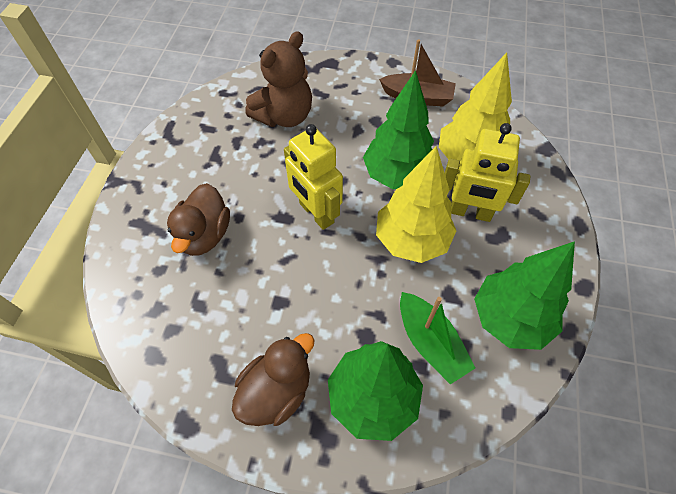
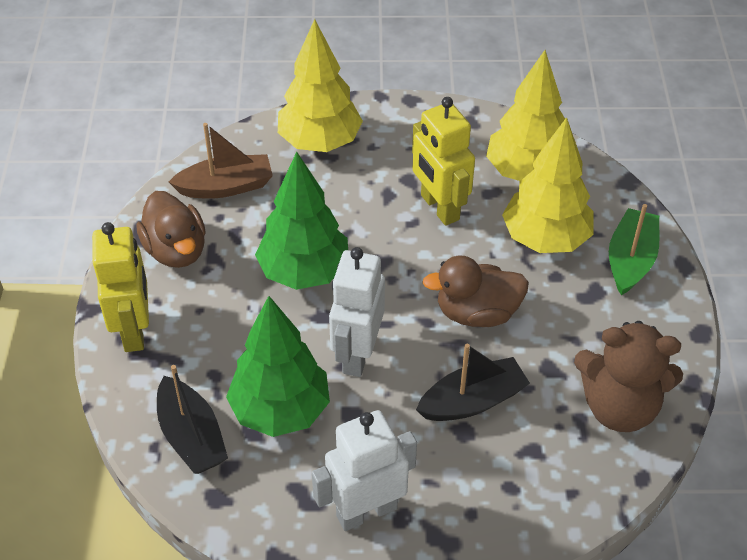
black boat: none = 0 -> [157,365,228,474] [416,344,530,421] = 2
green tree: [328,341,423,441] [363,70,434,189] [474,241,575,350] = 3 -> [226,296,330,437] [255,152,348,290] = 2
white robot: none = 0 -> [312,410,417,531] [329,247,385,377] = 2
yellow tree: [376,146,456,263] [439,52,512,162] = 2 -> [278,19,363,152] [486,50,565,181] [502,117,593,253] = 3

